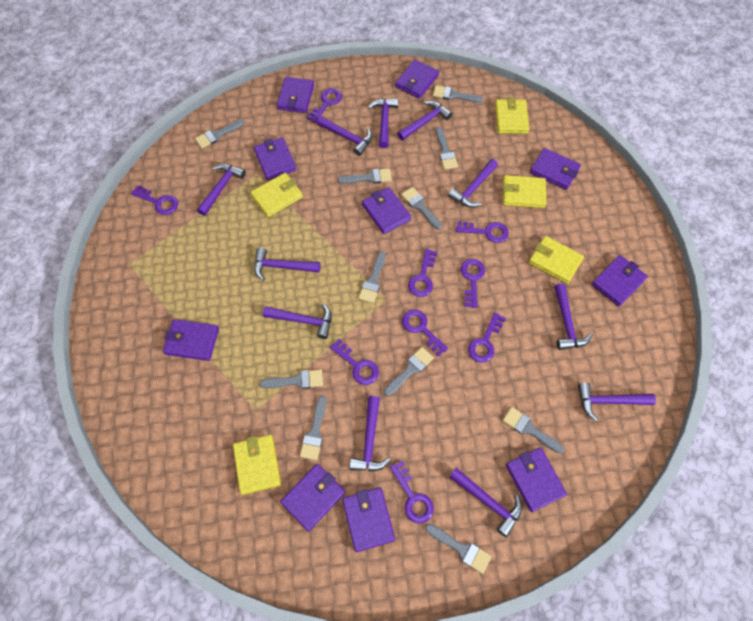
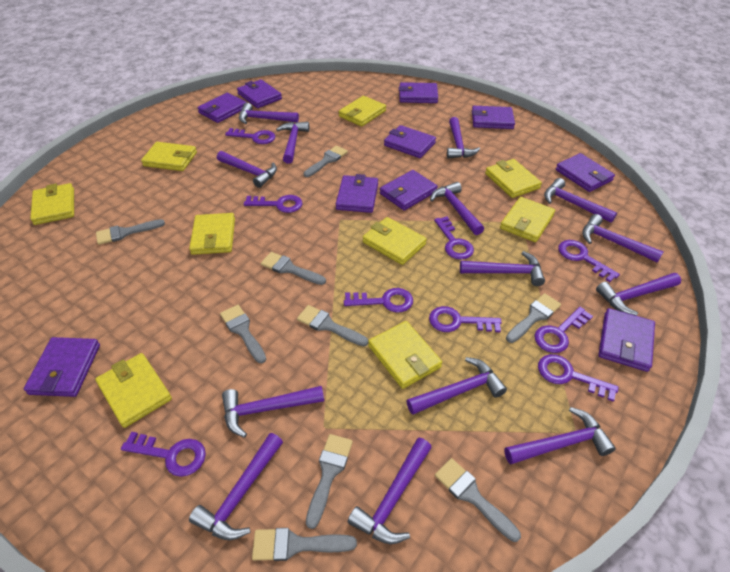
grey brush: [195,119,245,148] [260,369,323,389] [300,396,326,460] [338,168,392,184] [359,251,385,303] [384,347,434,396] [401,187,442,230] [425,524,492,574] [433,85,483,103] [436,127,458,170] [503,407,564,453] = 11 -> [96,219,165,245] [220,305,266,363] [252,528,357,561] [261,252,326,285] [297,305,368,346] [304,146,348,177] [306,434,353,529] [435,458,521,542] [506,293,561,343] = 9
purple hammer: [197,164,246,216] [254,247,320,281] [263,303,332,339] [317,116,372,156] [350,396,390,472] [368,98,398,148] [397,101,452,141] [448,159,498,207] [449,468,522,537] [554,283,593,350] [578,383,656,421] = 11 -> [189,433,283,540] [217,151,277,188] [222,386,324,437] [239,103,299,124] [276,122,309,164] [348,438,432,544] [407,357,507,415] [430,182,484,235] [447,117,480,158] [460,251,545,286] [504,407,616,465] [544,178,617,223] [582,214,663,263] [596,273,681,316] = 14
yellow wallet: [233,435,281,495] [251,173,303,217] [495,97,529,134] [503,175,546,208] [529,236,584,284] = 5 -> [30,183,74,225] [95,353,172,428] [141,142,197,171] [189,213,235,255] [339,96,386,127] [363,217,427,265] [368,321,442,389] [485,159,542,198] [500,197,555,242] = 9

